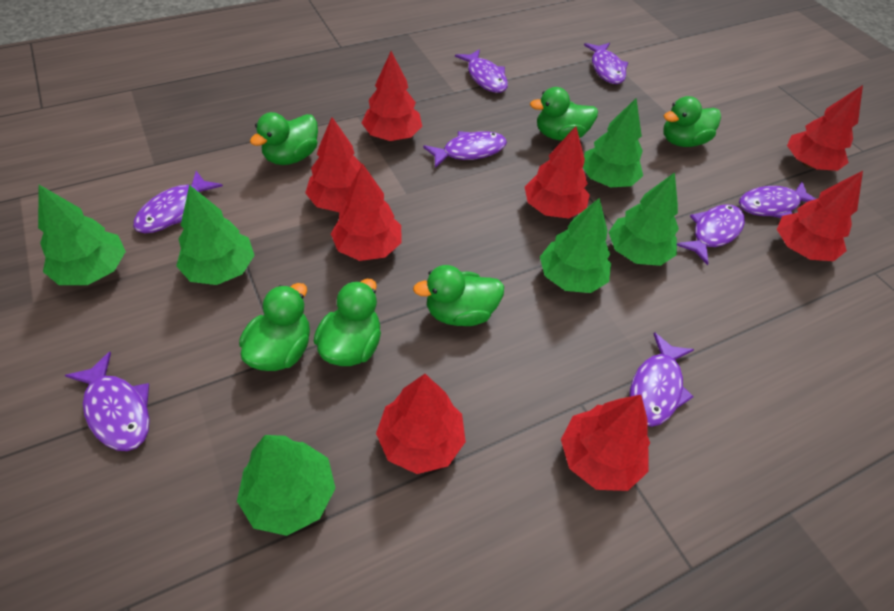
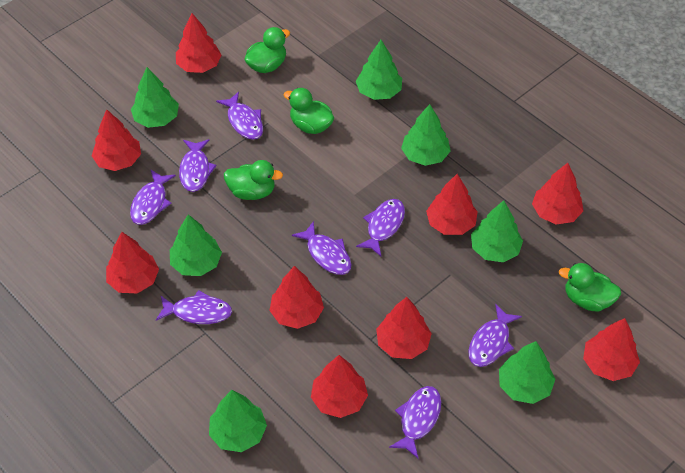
green duck: [239,283,310,371] [250,112,318,165] [314,279,381,366] [413,265,504,326] [530,87,598,141] [663,96,721,147] = 6 -> [224,160,283,200] [244,27,290,73] [283,88,334,134] [559,263,621,311] = 4
green tree: [38,185,126,285] [176,185,255,285] [237,435,335,536] [540,198,611,293] [583,98,643,187] [608,172,679,266] = 6 -> [131,67,179,128] [170,215,222,276] [209,390,267,452] [356,40,402,100] [401,104,451,166] [471,200,523,262] [499,341,556,404] = 7
red tree: [305,117,362,212] [331,163,401,261] [362,51,422,141] [376,374,466,474] [525,126,590,218] [561,395,650,491] [777,171,863,261] [787,85,863,171] = 8 -> [92,109,141,171] [106,232,159,293] [176,13,222,73] [269,266,324,329] [311,355,368,418] [376,297,432,359] [426,174,478,235] [532,163,583,225] [583,318,640,381] = 9

